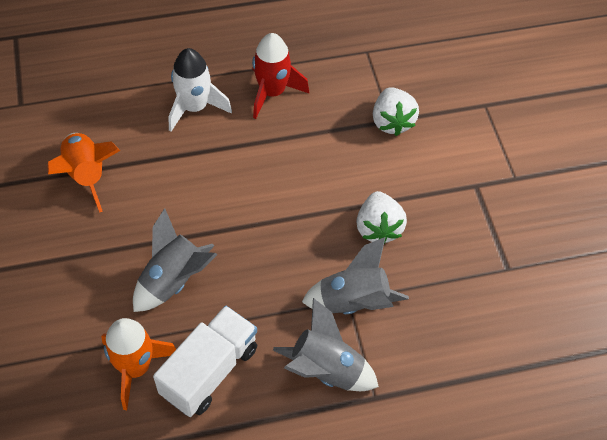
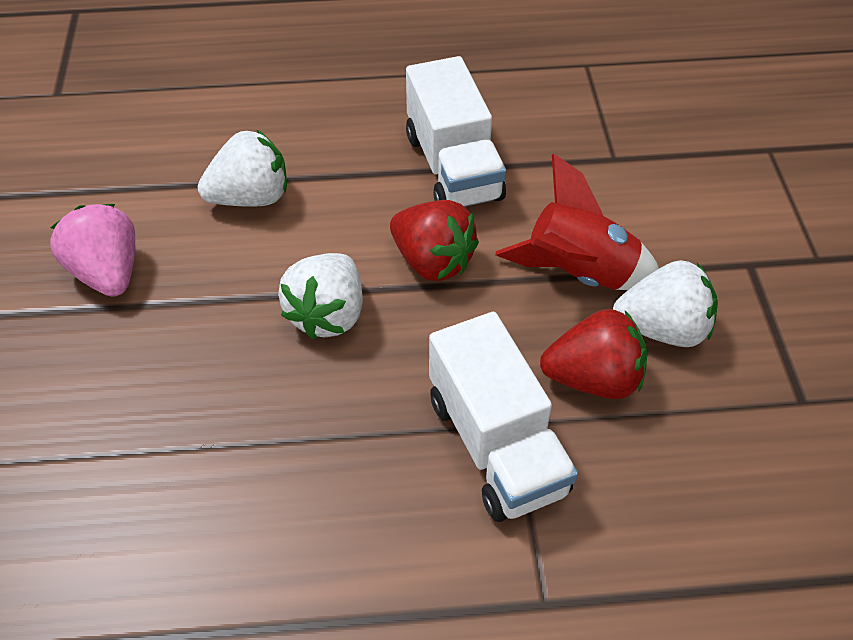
grey rocket: [133,208,218,312] [273,298,379,391] [302,237,409,314] = 3 -> none = 0
orange rocket: [47,133,120,213] [101,318,176,410] = 2 -> none = 0
pink strawberry: none = 0 -> [50,204,135,297] = 1
red strawberry: none = 0 -> [390,200,479,281] [540,309,647,399] = 2
white rocket: [169,48,232,131] = 1 -> none = 0
white strawberry: [356,191,407,244] [373,87,419,136] = 2 -> [198,130,287,207] [278,253,363,339] [613,260,718,347] = 3
white truck: [153,306,257,417] = 1 -> [406,56,506,207] [429,312,578,522] = 2

